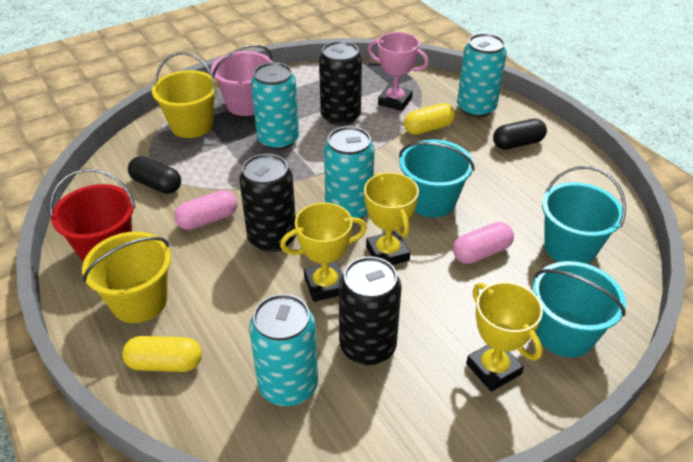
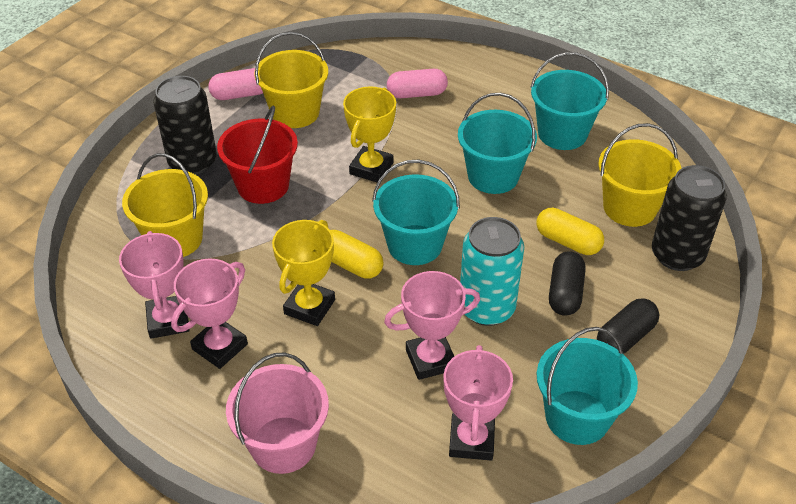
black can: [239,154,296,252] [319,41,362,126] [339,256,402,365] = 3 -> [153,76,217,175] [652,165,727,271] = 2
pink trophy: [368,32,429,111] = 1 -> [119,231,190,339] [171,259,248,369] [384,271,480,380] [443,345,513,461] = 4
turquoise bucket: [399,140,475,217] [532,261,626,357] [542,166,626,264] = 3 -> [372,159,460,265] [458,93,537,194] [530,52,609,150] [536,327,638,445] = 4
turquoise can: [249,294,318,406] [251,62,299,150] [324,126,375,218] [457,33,507,118] = 4 -> [460,217,524,326] = 1
yellow bucket: [82,231,171,323] [152,52,218,138] = 2 -> [122,153,208,257] [254,32,328,128] [598,123,682,227] = 3
yellow trophy: [280,203,367,302] [364,172,419,265] [466,282,543,392] = 3 -> [272,220,335,326] [343,86,396,183] = 2

